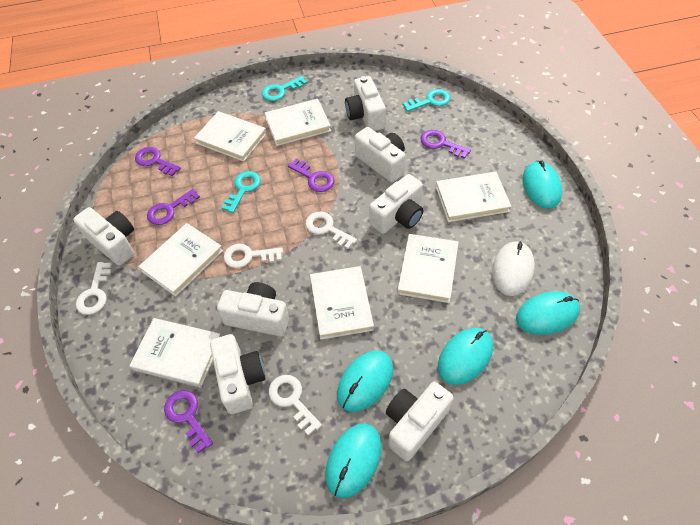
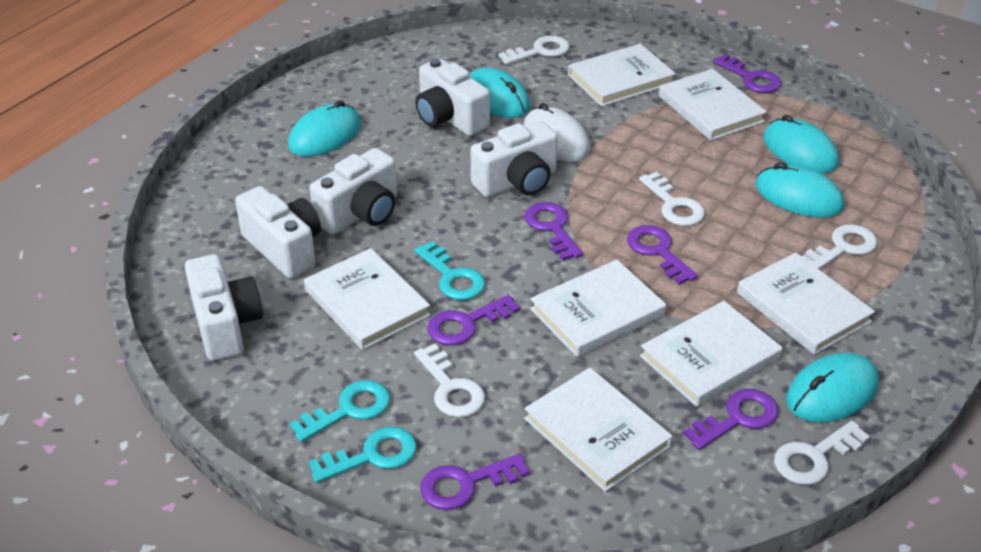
purple key: [135,147,181,176] [147,189,200,225] [164,390,213,453] [288,158,334,192] [420,130,471,159] = 5 -> [420,453,530,510] [427,295,520,346] [524,202,583,261] [627,225,698,285] [683,389,778,450] [713,54,781,93] = 6
white camera: [73,207,134,266] [210,334,265,414] [217,282,289,337] [345,76,386,131] [355,127,405,183] [369,174,423,234] [386,382,454,461] = 7 -> [185,254,263,361] [235,186,321,279] [309,148,397,234] [415,58,490,136] [470,121,558,197] = 5
white key: [76,262,112,315] [224,244,283,268] [269,375,322,435] [306,212,357,249] = 4 -> [414,344,485,417] [499,36,570,65] [639,172,705,226] [774,421,870,485] [802,224,877,269] = 5

